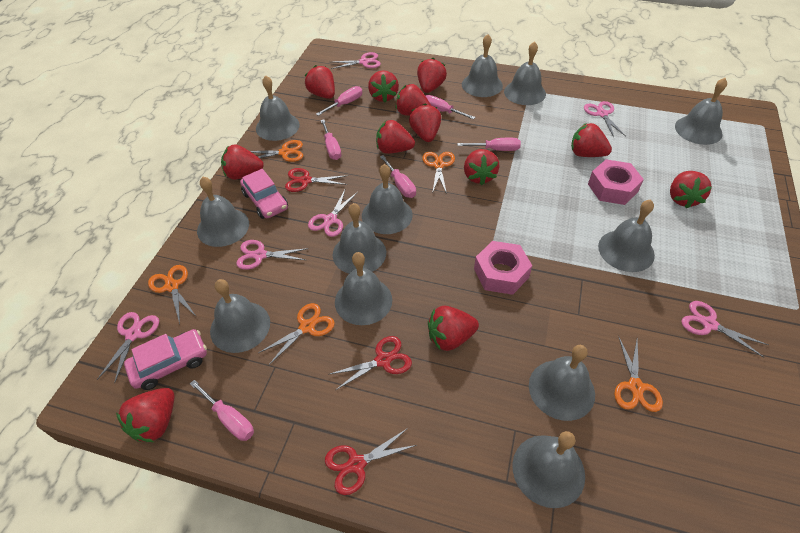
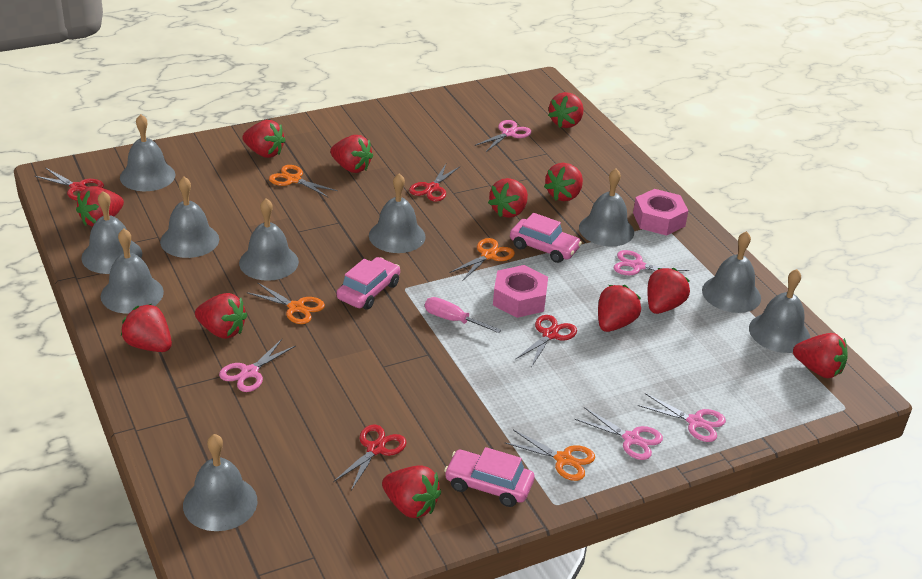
grey bell: [197,177,249,247] [210,279,270,353] [256,75,300,141] [333,203,386,274] [335,252,392,325] [362,164,413,234] [462,34,503,97] [504,41,546,105] [512,431,585,508] [529,345,595,421] [598,199,655,272] [675,78,727,145] = 12 -> [81,191,142,274] [101,228,164,314] [120,114,176,191] [160,177,219,258] [183,434,257,531] [239,198,299,281] [369,173,426,253] [579,169,634,247] [702,231,761,313] [749,269,810,353] = 10
orange scissors: [148,265,196,324] [250,140,303,162] [258,303,335,365] [422,152,455,194] [614,336,663,412] = 5 -> [247,282,325,324] [269,165,338,197] [449,238,515,280] [504,430,595,481] = 4
pink car: [124,329,207,390] [240,169,288,219] = 2 -> [337,257,400,310] [444,447,535,507] [510,213,582,263] = 3
pink scissors: [97,312,159,383] [236,240,308,270] [308,188,358,237] [331,52,381,69] [584,101,626,137] [681,301,768,357] = 6 -> [219,339,295,392] [474,120,531,152] [574,407,663,460] [614,250,690,275] [637,393,726,442] = 5
pink screwdriver: [190,380,254,441] [316,86,362,116] [321,119,341,160] [380,155,416,198] [426,95,475,120] [457,138,521,151] = 6 -> [425,297,501,333] = 1
red scissors: [285,168,349,192] [325,428,417,495] [328,336,412,390] = 3 -> [35,168,104,201] [333,425,407,490] [409,164,459,201] [516,315,577,367] = 4

